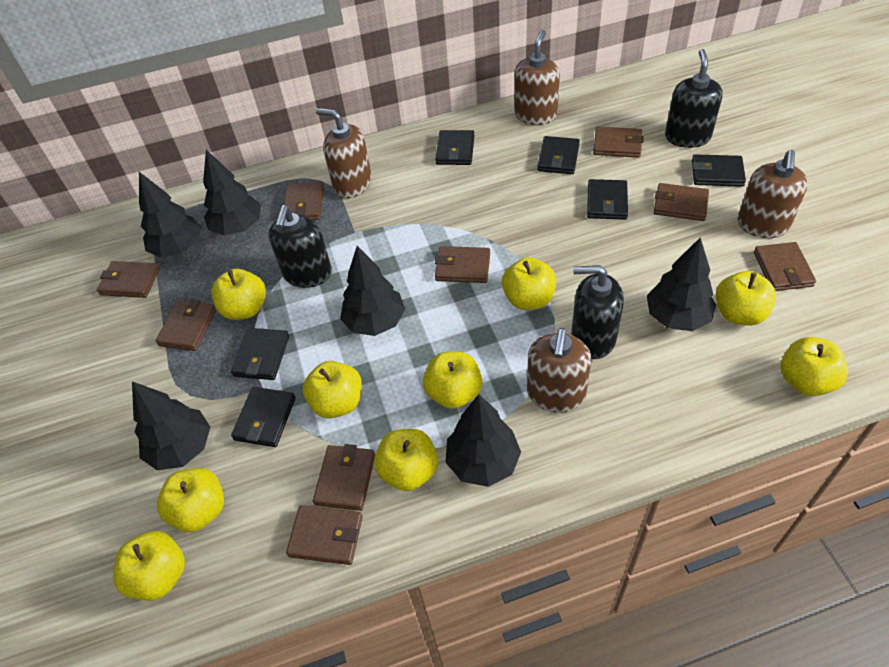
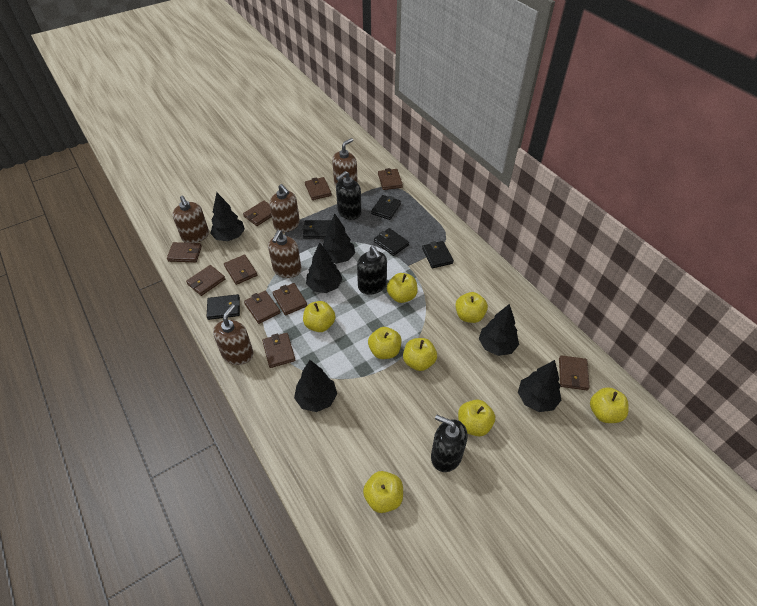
black wallet: [231,328,289,380] [231,387,296,447] [435,130,475,165] [537,136,580,174] [587,179,628,220] [692,154,746,187] = 6 -> [207,294,240,320] [303,220,331,239] [371,195,401,220] [374,228,409,256] [422,241,454,268] = 5
brown soap dispenser: [316,108,372,198] [514,30,560,125] [527,328,591,413] [737,150,808,238] = 4 -> [172,196,209,243] [213,304,253,365] [268,230,302,278] [269,184,300,232] [332,138,358,186] = 5
brown wallet: [97,261,160,298] [155,299,216,351] [284,182,324,220] [286,505,363,565] [313,444,375,511] [435,246,490,283] [593,126,644,158] [654,183,709,221] [754,242,816,291] = 9 -> [167,242,202,262] [186,265,225,296] [224,255,257,285] [243,200,272,226] [244,291,280,324] [262,333,295,368] [272,283,307,315] [305,177,332,200] [378,168,403,190] [559,355,590,390] = 10
yellow apple: [113,531,185,601] [157,468,224,532] [211,269,266,320] [303,361,362,418] [374,429,438,491] [423,351,483,409] [502,257,556,310] [716,271,776,326] [781,337,848,396] = 9 -> [303,301,335,332] [363,471,403,513] [368,327,401,359] [387,273,418,303] [403,338,437,371] [455,292,488,323] [458,400,495,436] [590,387,629,423] = 8

